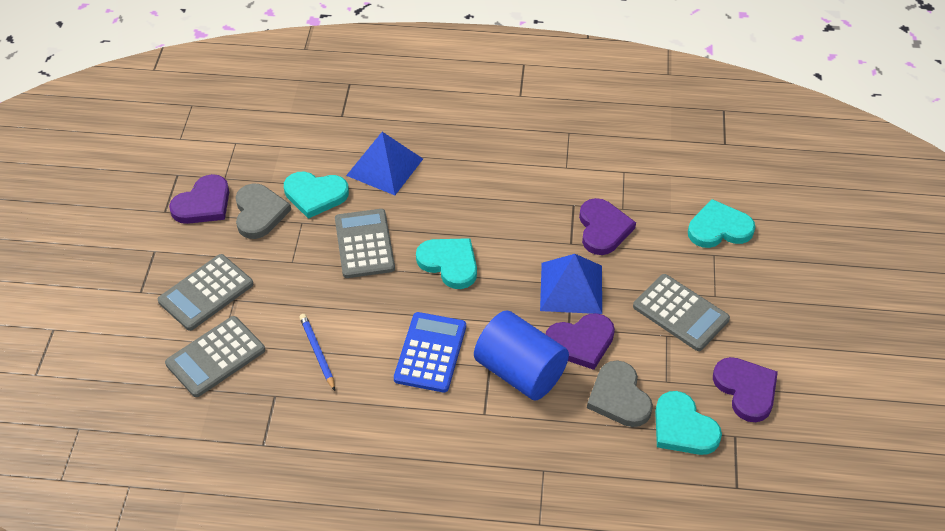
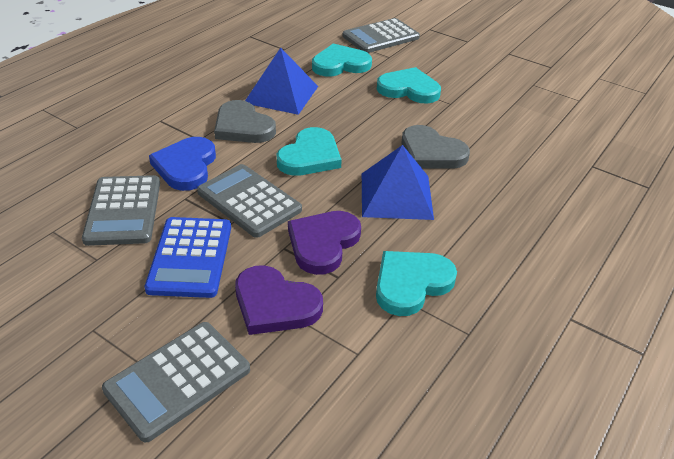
blue cylinder: [474,310,569,400] = 1 -> none = 0
blue heart: none = 0 -> [149,137,216,191] = 1
blue pencil: [299,314,335,391] = 1 -> none = 0
purple heart: [169,174,229,224] [546,313,615,370] [579,198,636,255] [713,357,778,422] = 4 -> [235,265,323,335] [288,211,361,275] = 2

